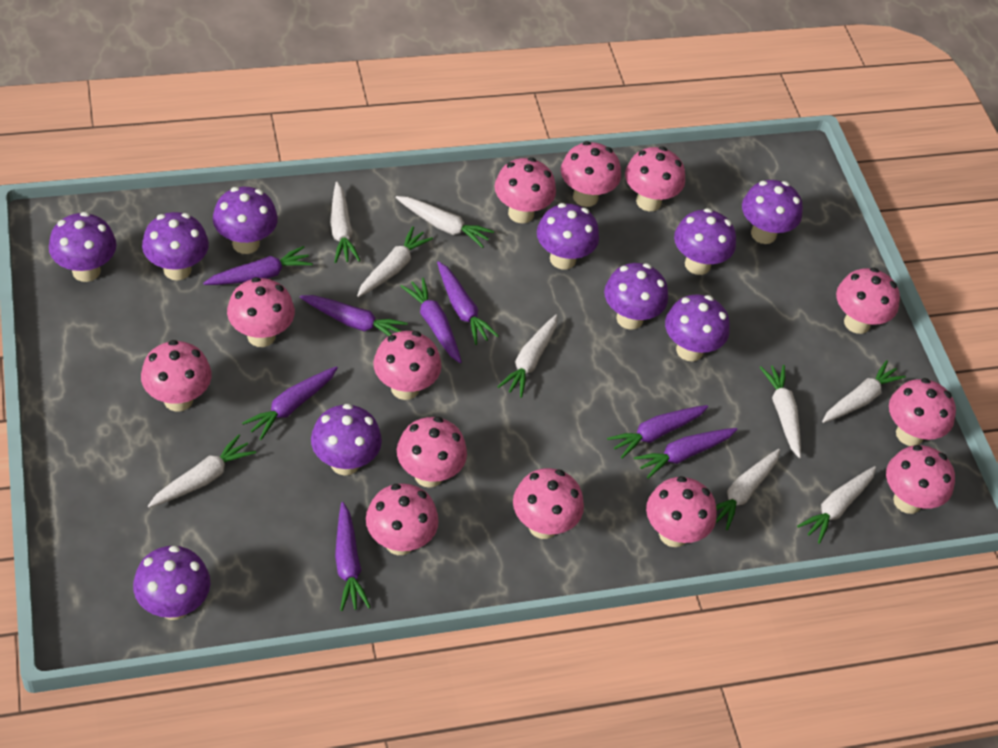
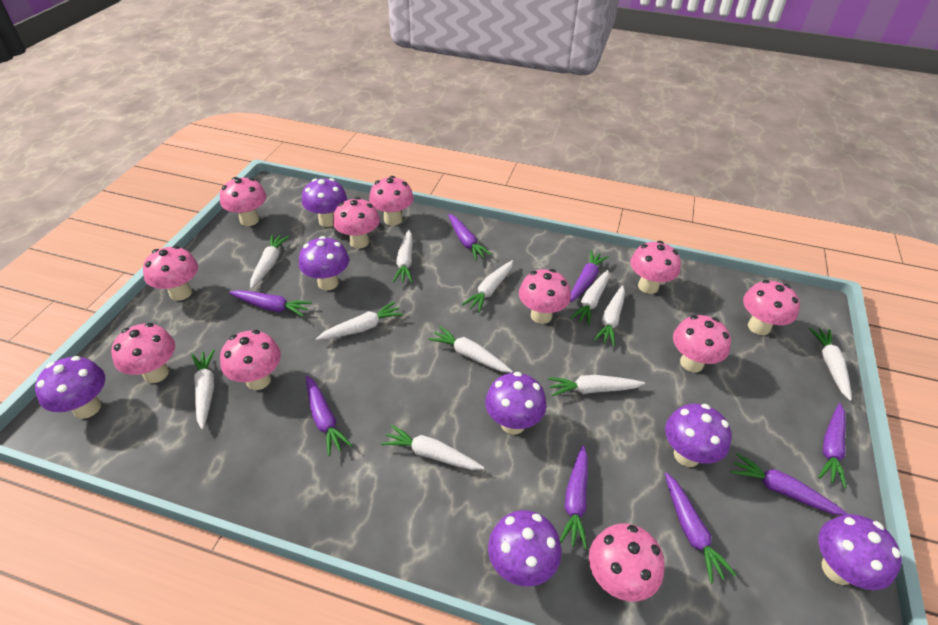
pink mushroom: [141,340,212,412] [227,277,295,347] [366,483,439,555] [373,331,441,400] [397,417,467,488] [494,157,556,223] [513,468,584,539] [561,141,621,207] [625,147,685,211] [646,476,717,547] [836,268,900,334] [886,445,955,514] [889,378,956,446] = 13 -> [111,323,175,383] [143,246,198,301] [220,177,267,226] [220,330,281,390] [333,197,380,249] [369,176,414,226] [519,269,571,324] [589,524,665,602] [630,241,681,294] [673,315,731,372] [743,280,800,335] = 11
purple mushroom: [49,212,116,282] [133,546,210,620] [142,212,209,280] [213,187,278,254] [311,404,382,476] [537,203,599,270] [604,263,668,330] [665,294,730,361] [674,208,736,275] [742,180,803,244] = 10 -> [35,356,105,419] [299,236,349,291] [302,178,347,227] [485,372,546,434] [488,510,562,587] [665,404,732,467] [818,514,902,590] = 7
white carrot: [148,434,256,508] [330,181,360,263] [357,226,433,297] [396,196,494,248] [497,315,557,398] [716,449,780,530] [760,365,801,458] [797,466,876,544] [822,360,906,423] = 9 -> [191,349,215,429] [250,234,289,289] [316,301,403,340] [381,425,484,470] [393,230,413,283] [429,326,513,373] [462,260,513,313] [548,375,645,396] [570,270,609,326] [594,285,625,347] [809,328,852,401] = 11

